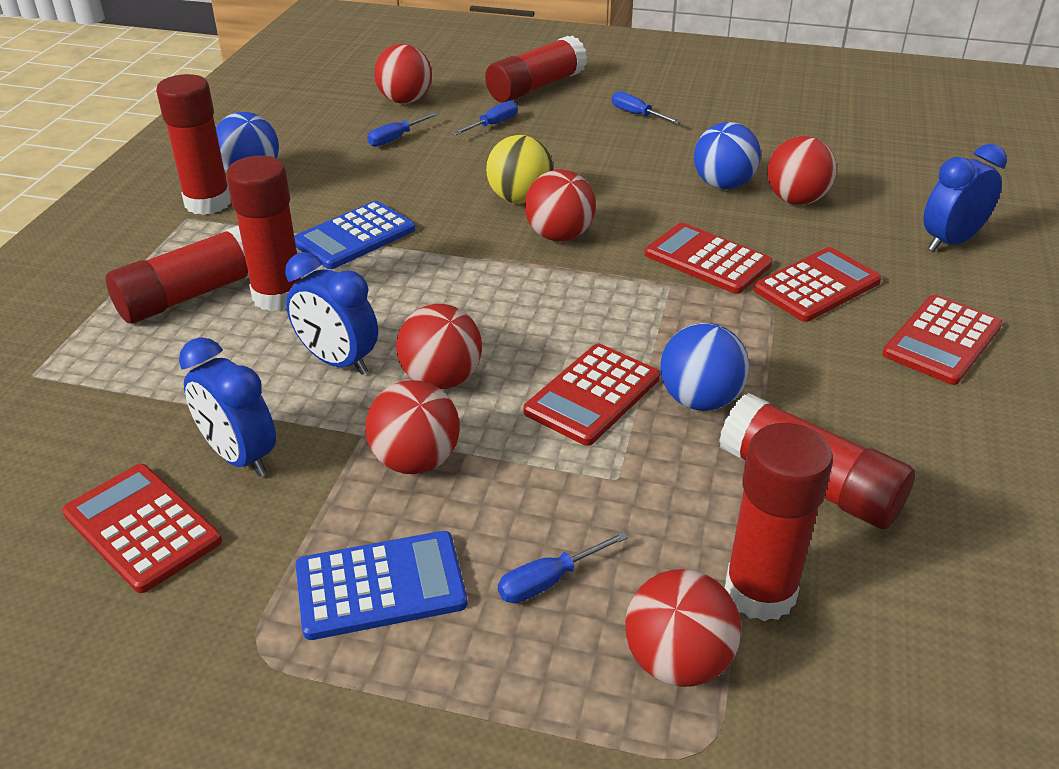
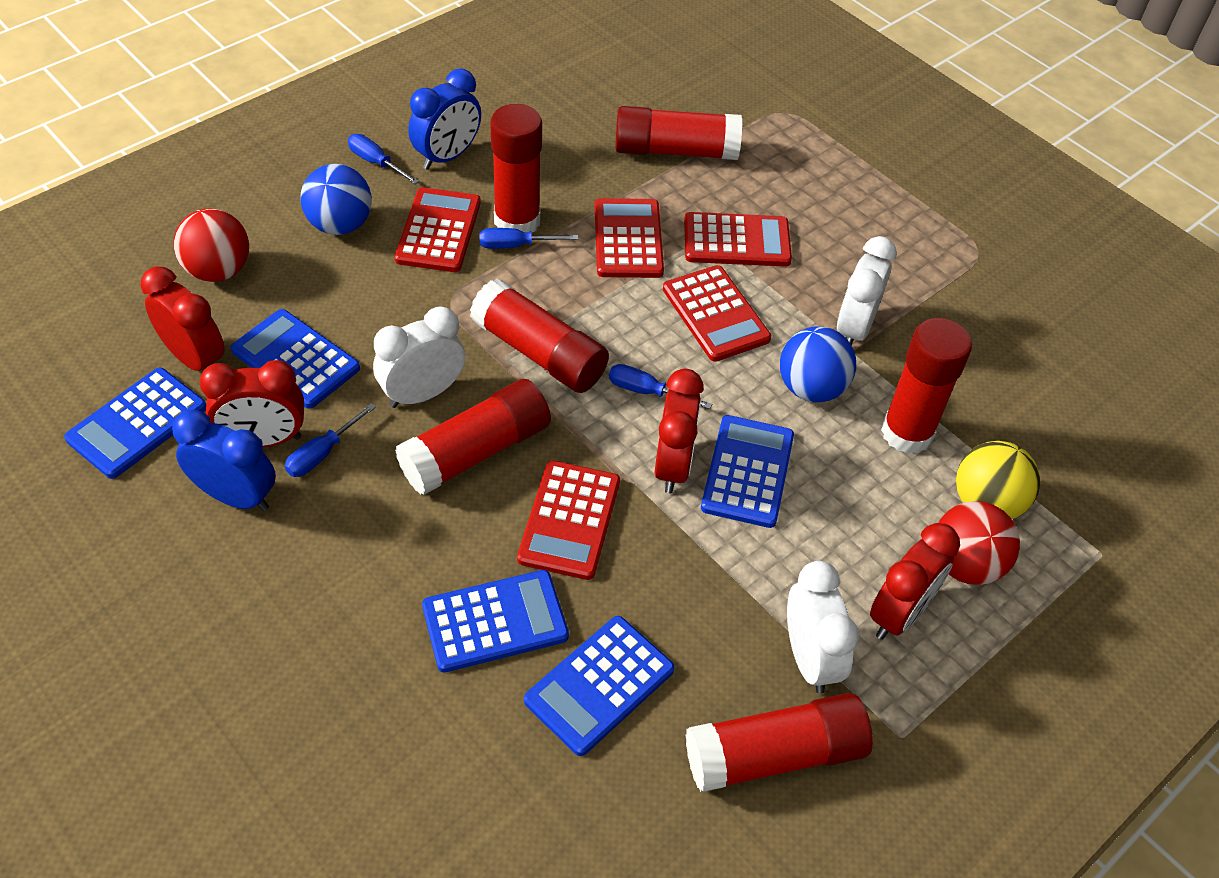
blue ball: [216,112,279,171] [661,323,749,411] [694,122,761,189] = 3 -> [301,164,372,235] [780,326,856,402] = 2
blue calculator: [294,201,415,269] [296,531,467,640] = 2 -> [64,368,206,479] [231,309,360,409] [422,570,569,672] [524,616,675,756] [701,415,794,528] = 5
blue clock: [179,337,276,477] [285,252,378,375] [923,144,1007,251] = 3 -> [172,409,276,511] [408,68,481,170] = 2
red ball: [365,380,460,474] [374,44,432,104] [396,304,482,389] [525,169,596,242] [625,569,741,687] [767,136,837,205] = 6 -> [173,208,249,282] [938,501,1020,585] = 2
red clock: none = 0 -> [141,266,225,371] [199,360,304,447] [655,369,704,493] [870,523,960,640] = 4
white clock: none = 0 -> [373,306,465,408] [787,561,859,694] [837,236,897,345] = 3

